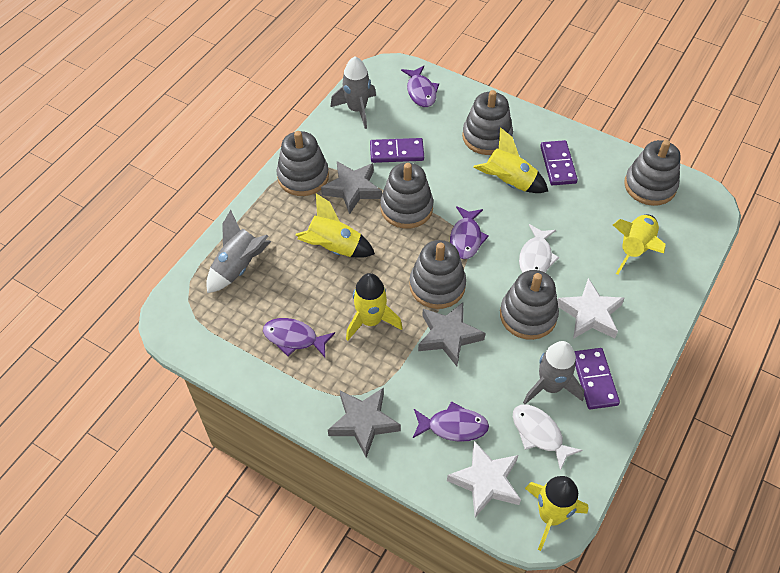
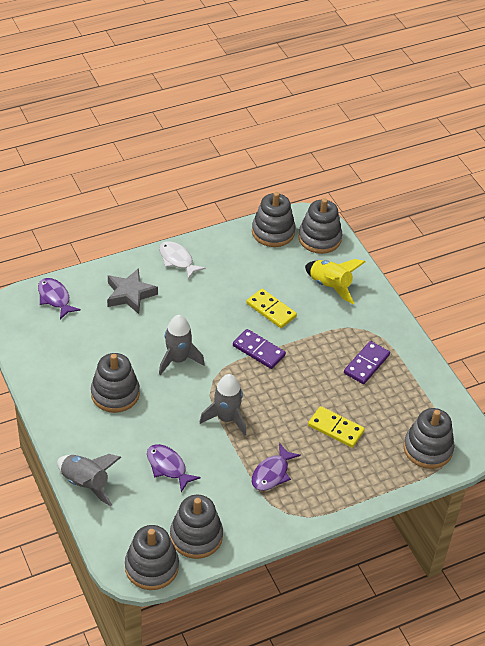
grey star: [321,161,382,214] [328,387,401,458] [418,302,486,366] = 3 -> [107,268,158,314] = 1
purple domino: [370,138,424,163] [540,140,578,185] [574,348,620,409] = 3 -> [233,329,286,369] [344,341,390,384] = 2
purple fish: [263,318,335,357] [401,66,439,107] [413,401,489,442] [450,206,489,259] = 4 -> [38,278,81,319] [147,444,201,492] [252,443,301,491] = 3
white fish: [513,405,582,471] [519,224,559,273] = 2 -> [159,241,206,279] = 1
white star: [447,441,521,517] [557,278,625,339] = 2 -> none = 0
yellow domino: none = 0 -> [246,289,297,328] [308,406,365,448] = 2
yellow rocket: [295,194,375,258] [346,273,402,341] [473,127,548,193] [525,476,589,551] [613,215,666,275] = 5 -> [305,259,366,304] = 1

